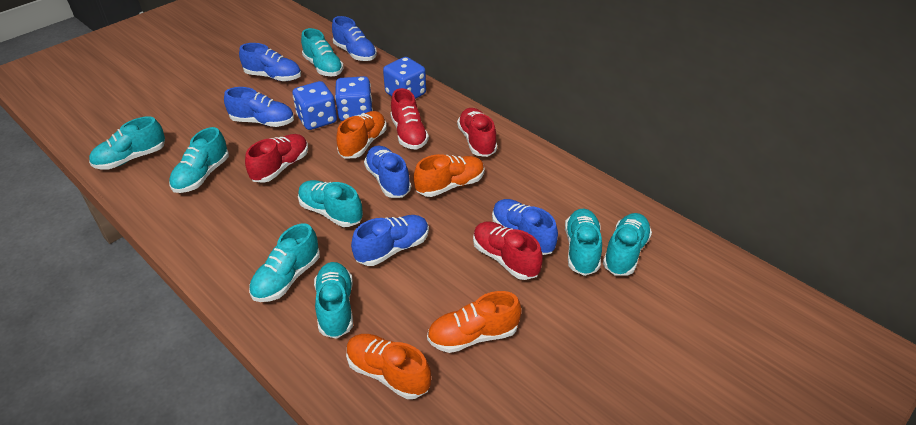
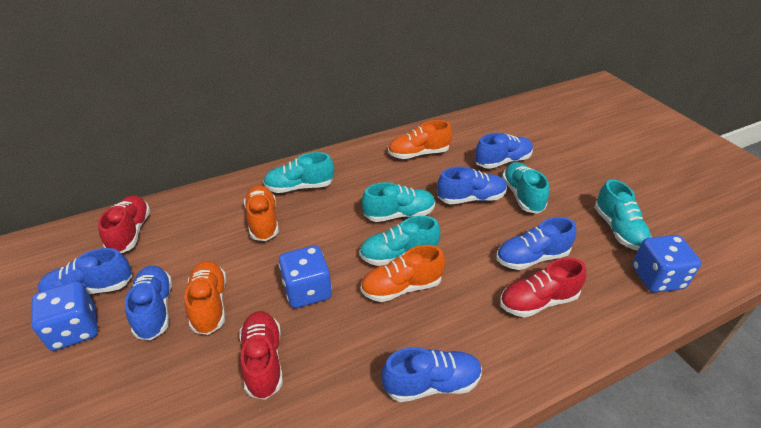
red shoe: [245,134,308,183] [390,88,429,150] [457,108,497,157] [473,221,543,280] = 4 -> [98,195,150,253] [239,311,283,400] [500,258,586,317] = 3
turquoise shoe: [89,116,165,170] [169,127,229,193] [249,223,320,302] [298,180,363,227] [301,28,344,76] [314,262,353,339] [565,208,602,276] [603,213,652,276] = 8 -> [263,152,334,193] [359,216,440,266] [362,182,435,222] [502,162,549,214] [594,179,651,251] = 5

